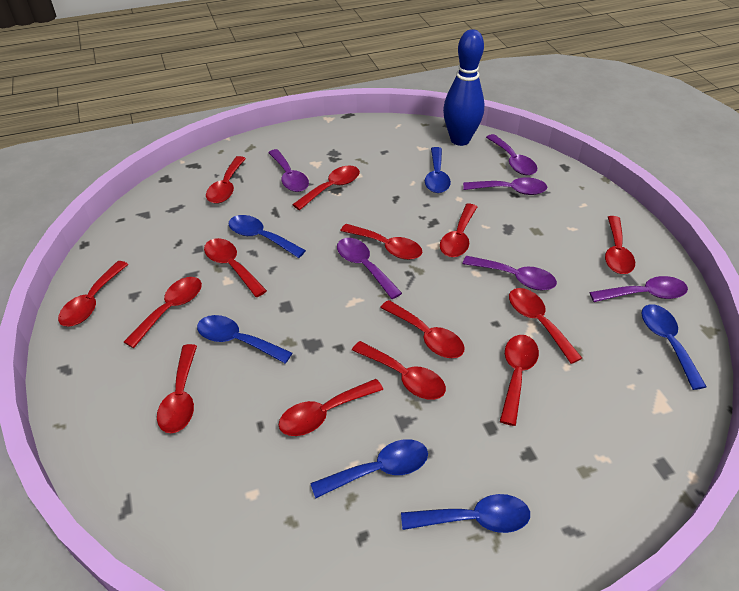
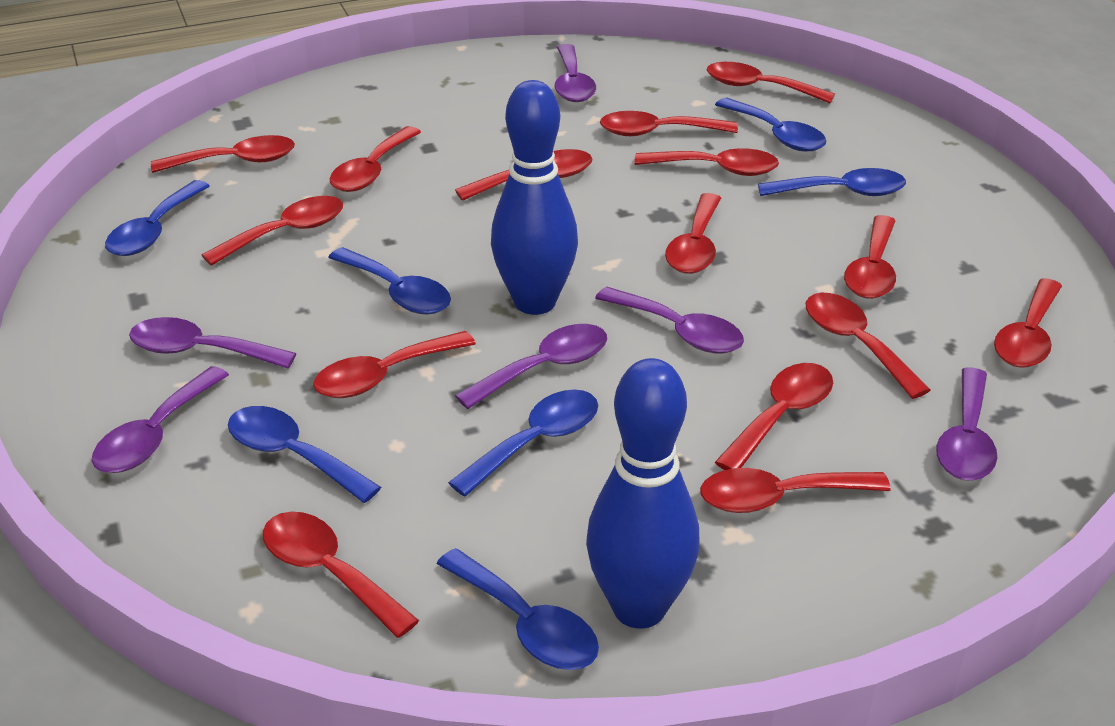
blue bowling pin: [443,29,484,146] = 1 -> [491,80,578,315] [586,358,699,629] = 2
blue spoon: [197,315,292,364] [228,215,306,258] [310,439,428,498] [401,494,530,533] [425,147,451,193] [642,304,707,390] = 6 -> [105,180,210,256] [228,406,381,503] [328,247,451,314] [436,548,599,670] [448,389,598,496] [715,98,826,151] [758,168,906,196] = 7
red spoon: [58,261,128,327] [124,277,202,348] [157,344,197,433] [204,238,267,297] [206,156,246,203] [279,379,383,436] [292,166,360,210] [340,224,422,260] [352,341,446,400] [380,300,465,358] [440,204,477,257] [500,335,539,426] [509,288,582,364] [605,216,635,274] = 14 -> [151,135,295,173] [202,196,343,266] [263,512,419,638] [313,331,476,398] [330,126,421,192] [455,149,592,201] [600,111,738,136] [634,148,779,176] [665,193,721,274] [700,468,891,513] [707,62,835,103] [715,363,833,470] [806,293,930,399] [844,215,896,299] [994,278,1062,368] = 15

